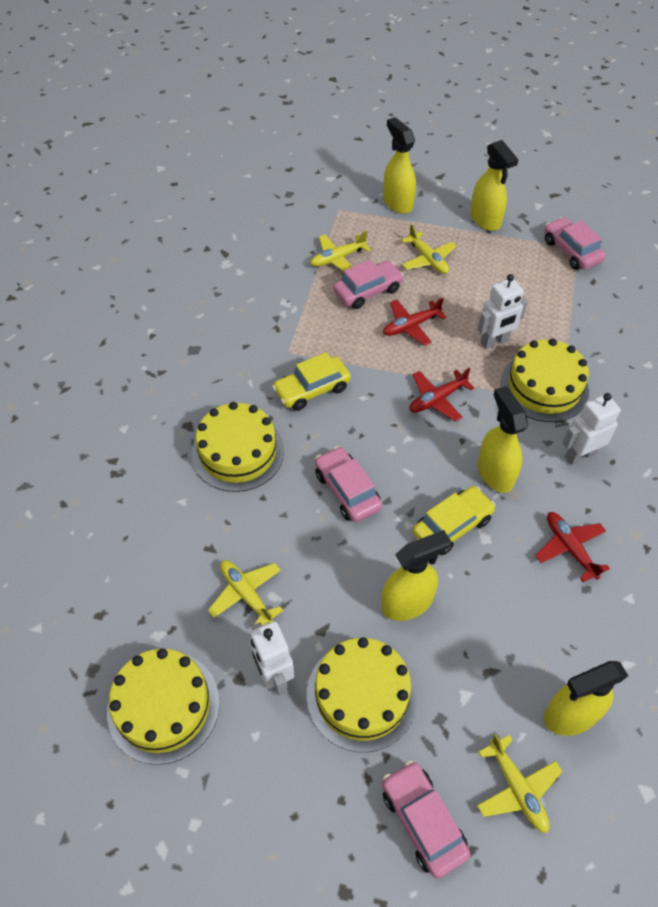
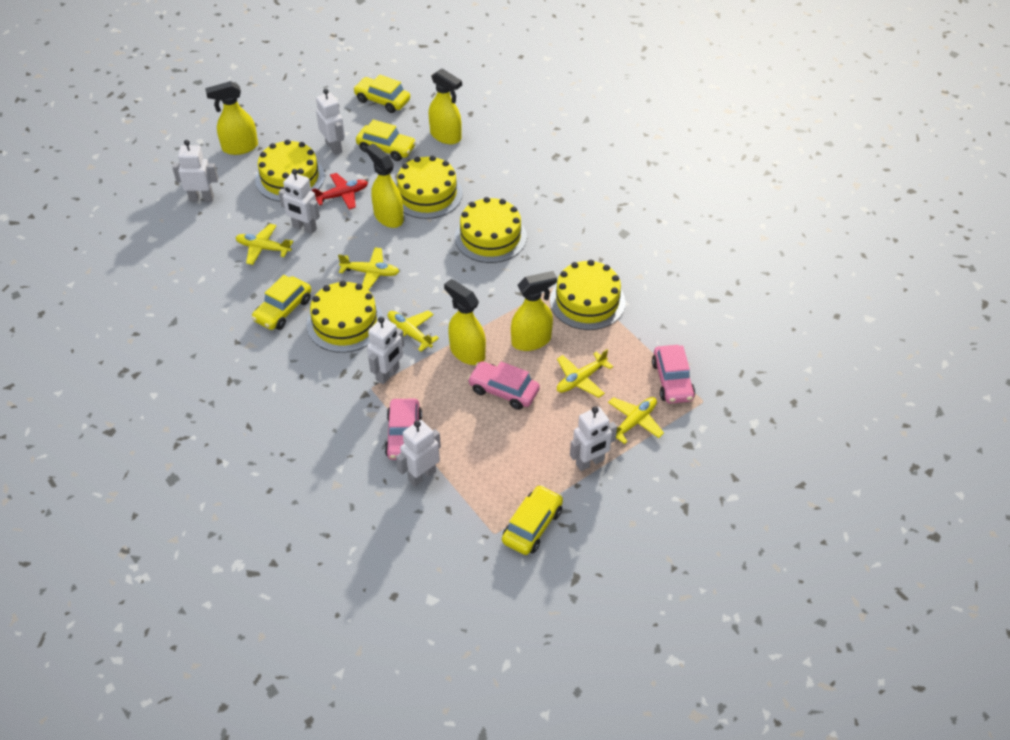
pink car: [315,446,382,522] [333,260,404,309] [382,760,470,878] [544,217,606,270] = 4 -> [385,399,422,460] [468,361,540,410] [652,345,695,404] = 3
red plane: [383,298,447,346] [409,367,474,422] [535,512,610,582] = 3 -> [311,173,368,210] = 1
white robot: [249,621,294,696] [478,274,528,349] [562,393,621,465] = 3 -> [172,140,218,202] [278,169,320,234] [316,89,345,155] [367,317,404,384] [396,420,441,486] [570,406,617,471] = 6
yellow cake: [107,648,220,765] [192,402,284,492] [307,637,418,752] [501,339,589,422] = 4 -> [255,139,325,202] [307,281,383,353] [396,156,463,219] [455,197,527,263] [550,260,626,330] = 5
yellow car: [272,352,351,411] [413,486,496,555] = 2 -> [252,275,311,330] [353,75,410,113] [356,119,416,161] [502,485,563,555] = 4
yellow plane: [208,560,283,626] [310,231,371,271] [401,224,457,274] [477,734,562,833] = 4 -> [235,224,293,265] [338,248,399,290] [388,310,439,352] [557,349,613,398] [608,397,664,444] = 5

